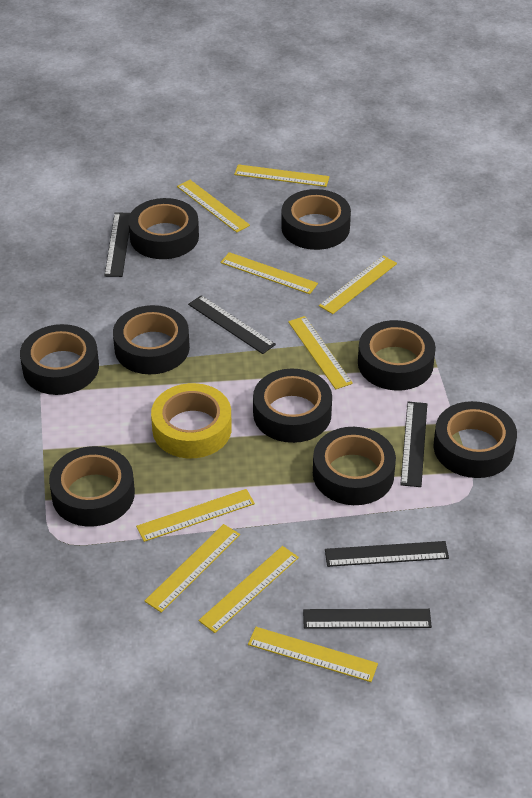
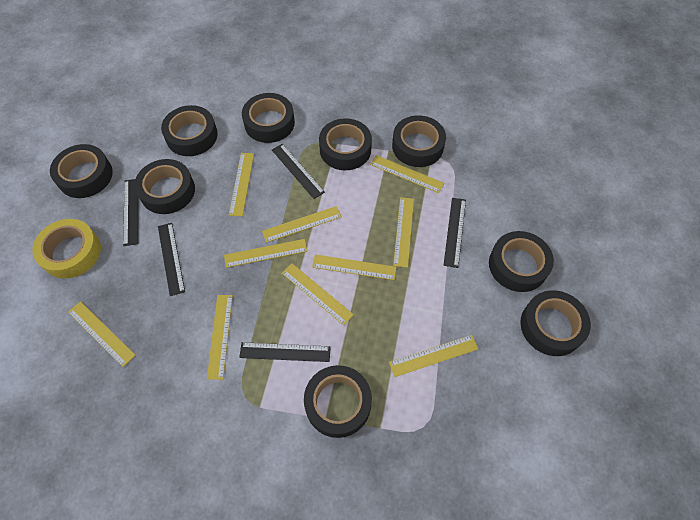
yellow ruler: [136,489,255,542] [144,524,240,613] [177,180,250,233] [199,546,299,633] [220,252,318,294] [234,164,330,187] [248,627,378,682] [288,316,353,389] [319,256,397,314] = 9 -> [68,301,136,367] [207,295,233,380] [224,239,307,268] [229,153,254,216] [262,206,342,243] [282,264,354,326] [312,254,396,280] [370,155,444,193] [389,335,478,377] [393,197,414,268] = 10

